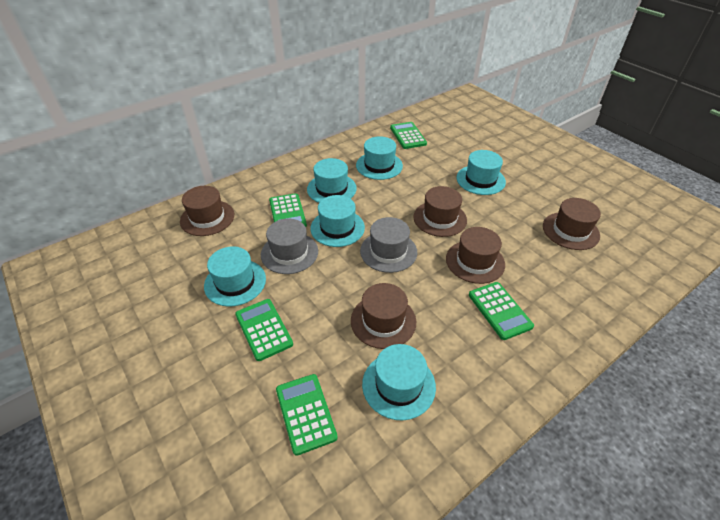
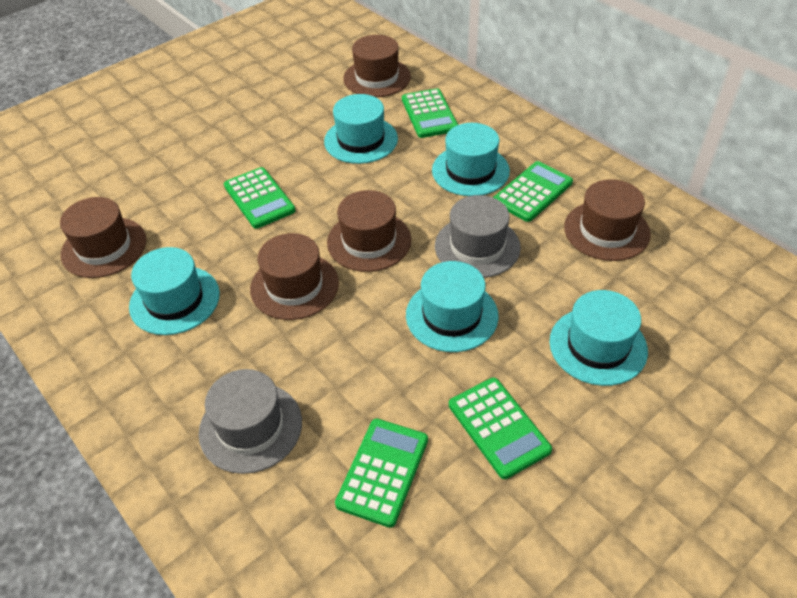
turquoise hat: [204,246,266,307] [307,158,357,203] [310,195,365,247] [356,136,403,180] [362,344,436,420] [456,150,506,195] = 6 -> [129,247,220,335] [324,94,398,164] [406,261,499,352] [432,123,510,196] [549,290,648,386] = 5

